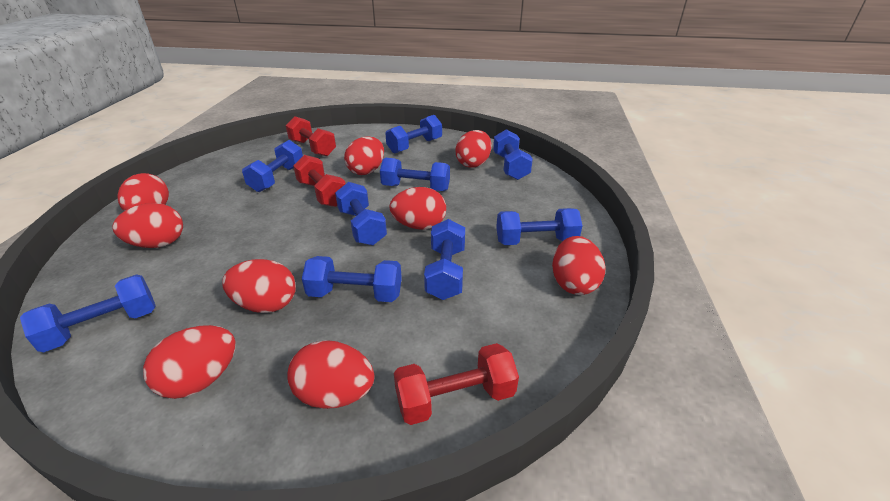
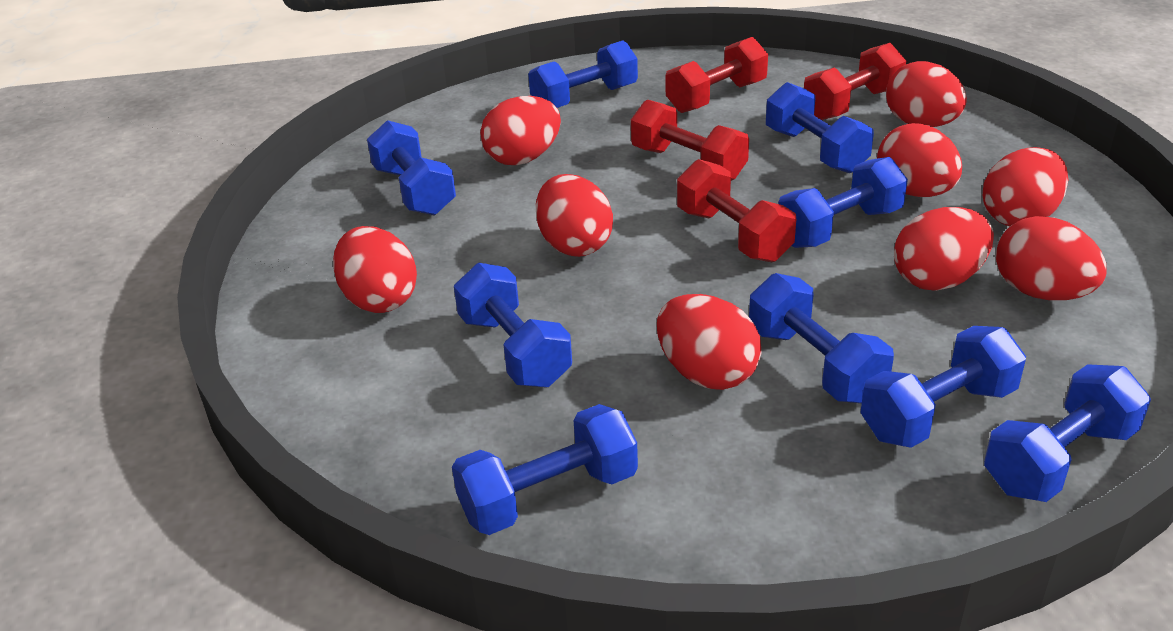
red dumbbell: [286,116,336,156] [293,155,346,207] [394,343,519,425] = 3 -> [631,99,749,181] [666,37,768,113] [677,159,796,262] [804,43,906,120] = 4

